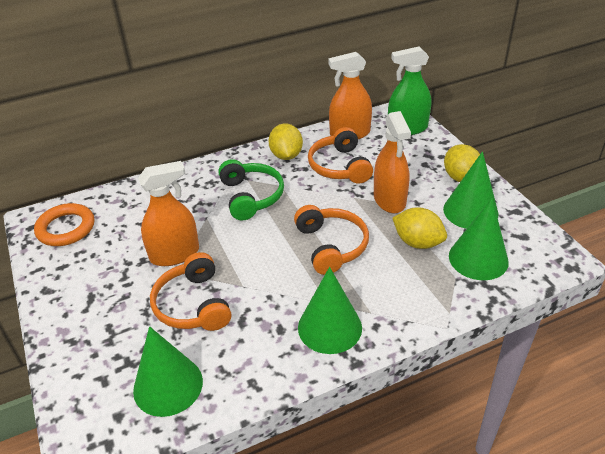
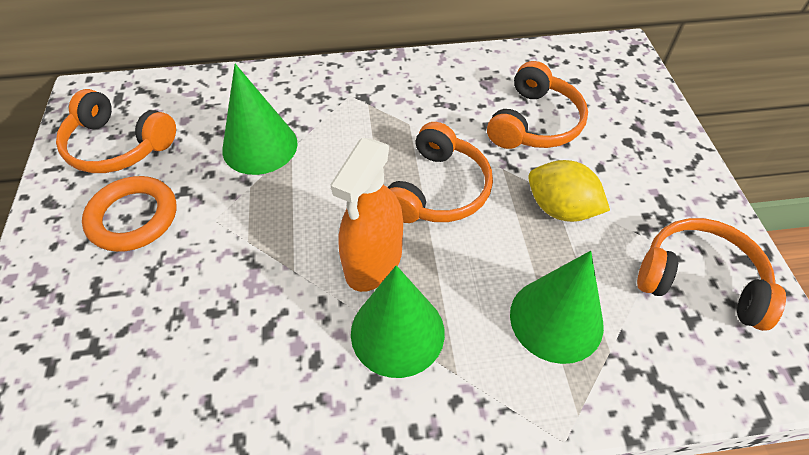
green cone: [133,326,203,417] [298,267,362,354] [443,151,498,229] [449,198,509,280] = 4 -> [222,64,298,175] [351,265,445,378] [510,251,604,364] = 3
green headphones: [218,159,284,220] = 1 -> none = 0
green spray bottle: [388,47,431,135] = 1 -> none = 0
orange headphones: [150,252,231,331] [294,205,369,275] [308,127,373,184] = 3 -> [56,89,176,173] [388,122,493,223] [487,61,588,149] [637,218,786,331] = 4
orange spray bottle: [138,161,199,266] [329,52,372,139] [374,111,411,213] = 3 -> [330,138,403,292] = 1
yellow lemon: [268,123,303,160] [392,207,447,249] [444,144,480,182] = 3 -> [528,160,610,222] = 1

